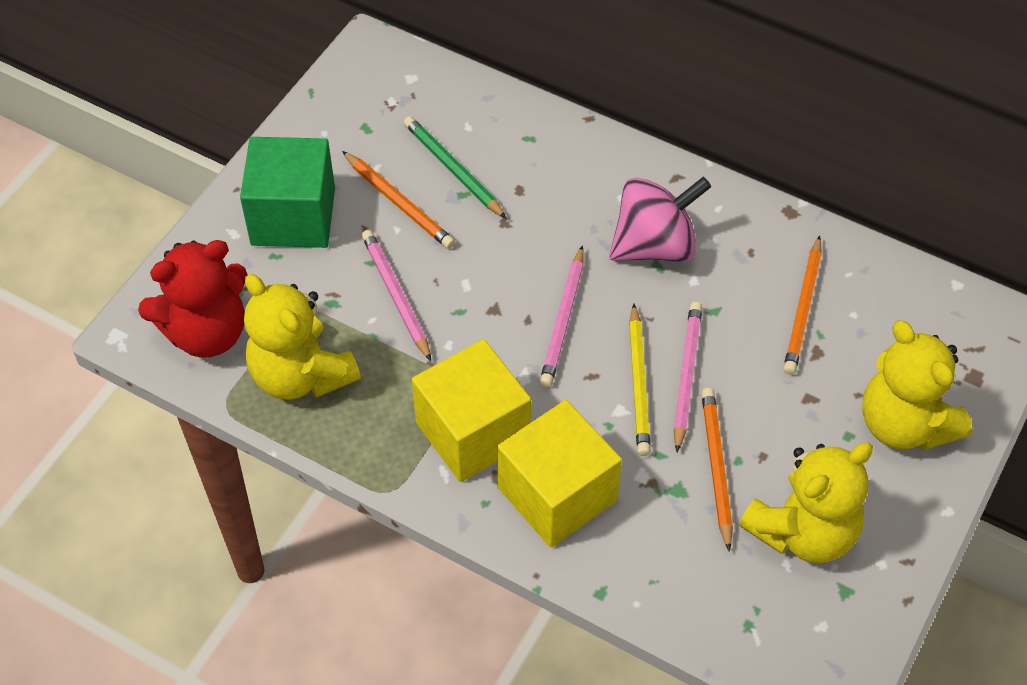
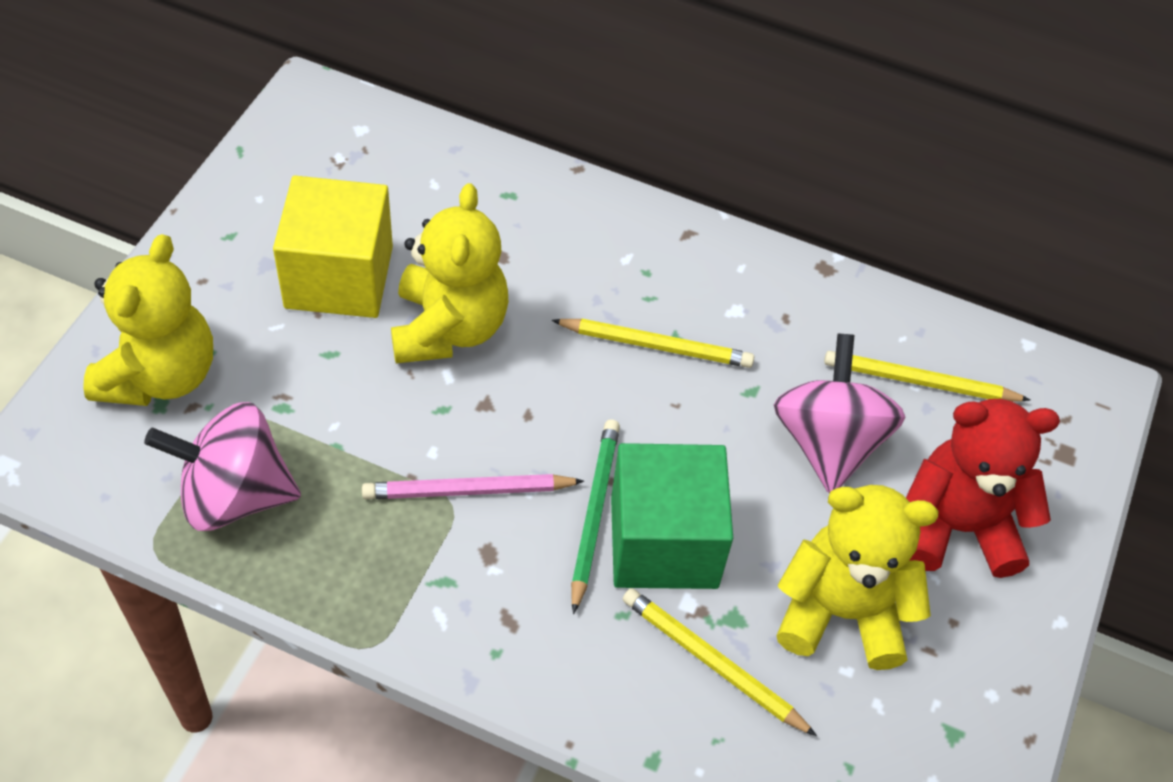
orange pencil: [342,151,455,249] [701,388,733,552] [783,235,822,375] = 3 -> none = 0
pink pencil: [362,230,431,361] [540,245,584,387] [673,302,702,452] = 3 -> [362,474,584,499] = 1
pink spinning top: [609,177,711,262] = 1 -> [144,402,301,531] [774,333,905,494] = 2
yellow cube: [412,339,531,482] [497,400,622,547] = 2 -> [273,175,393,318] = 1
yellow pencil: [629,304,651,456] = 1 -> [551,319,754,368] [623,588,817,736] [824,351,1030,401] = 3

